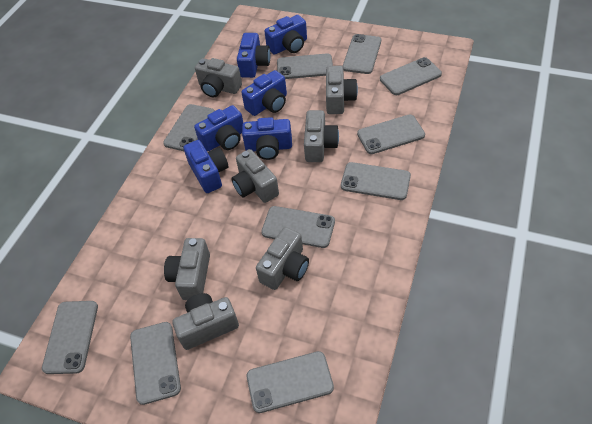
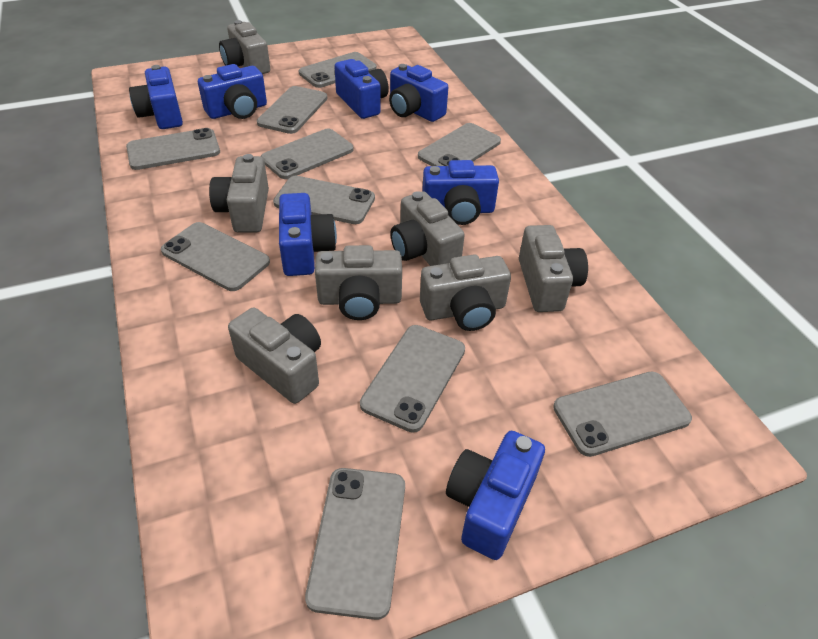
blue camera: [183,140,228,193] [194,105,243,152] [237,33,270,78] [241,70,287,116] [242,117,292,160] [264,15,307,55] = 6 -> [129,65,183,129] [198,64,267,119] [279,193,337,276] [334,59,389,119] [389,64,448,122] [422,160,499,225] [446,431,545,560] = 7

